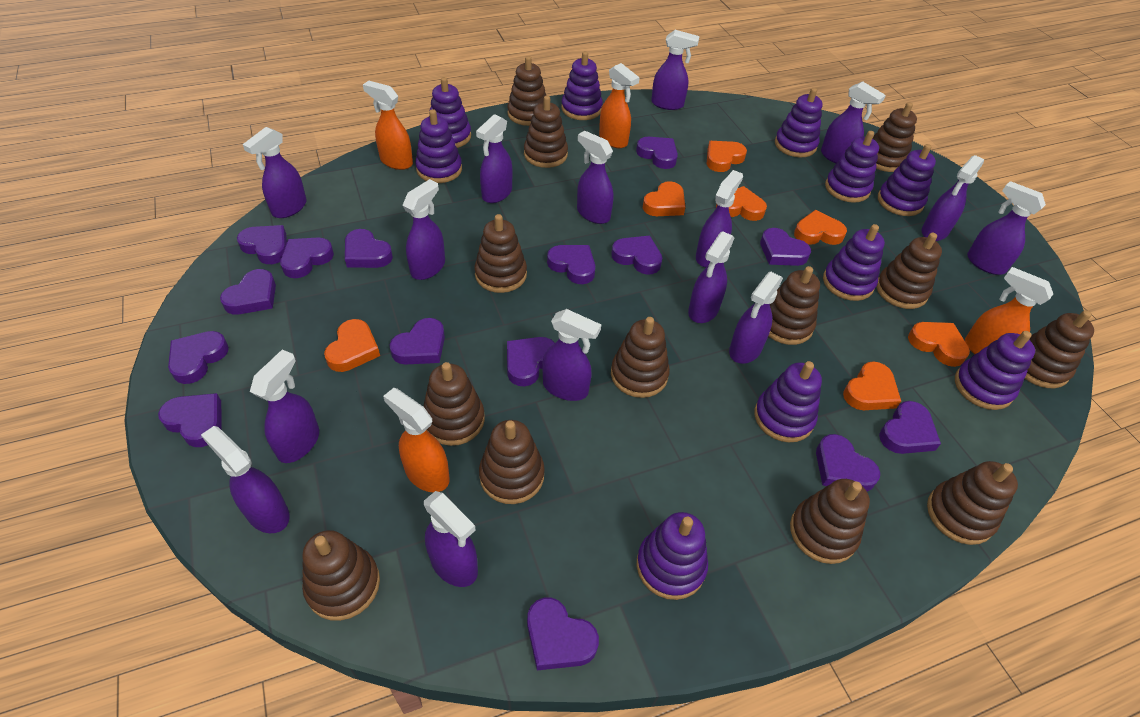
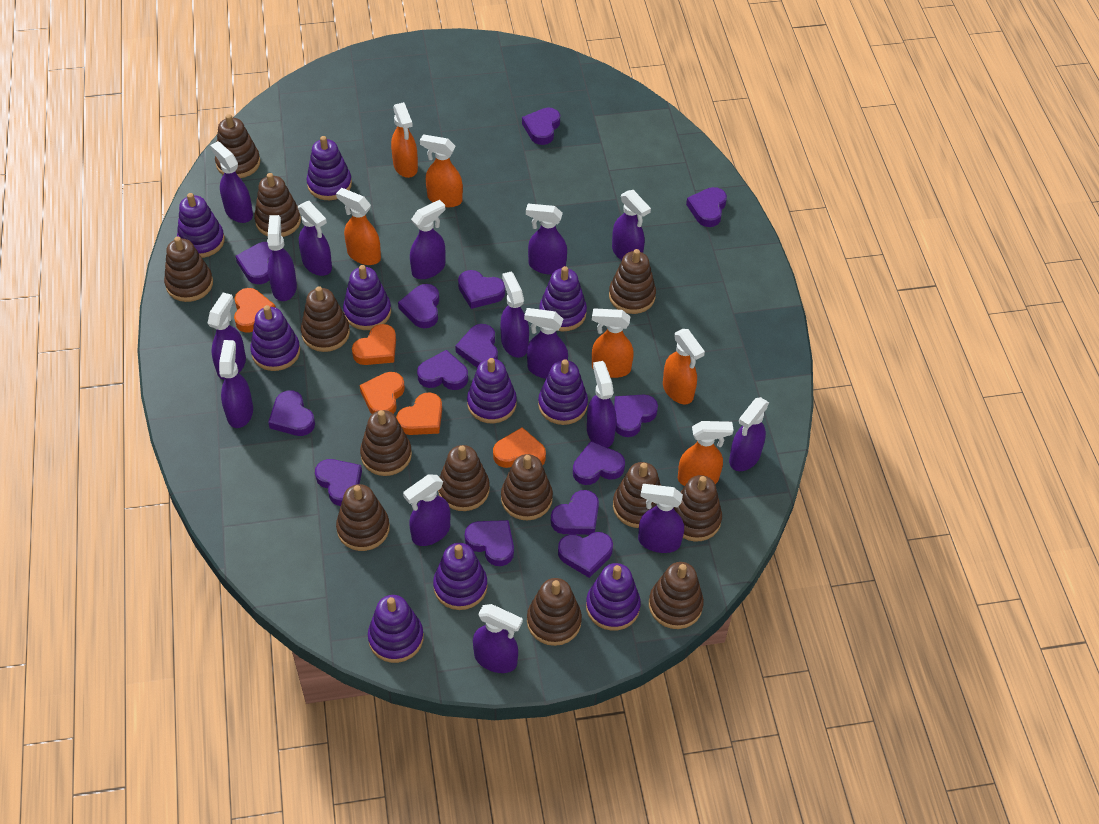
orange heart: [324,319,380,372] [643,181,685,216] [707,141,747,172] [716,186,767,221] [794,210,847,245] [843,361,901,410] [908,322,970,367] = 7 -> [234,288,276,333] [352,324,396,365] [359,372,405,414] [396,392,442,435] [493,427,546,468] = 5
orange spray bottle: [363,81,413,170] [383,388,450,493] [599,63,640,148] [965,267,1053,354] = 4 -> [336,188,381,265] [391,102,418,178] [420,134,463,207] [592,309,634,378] [663,329,705,404] [678,421,733,486] = 6
purple heart: [158,393,221,447] [168,331,229,384] [220,269,276,315] [237,225,287,264] [280,238,334,278] [345,229,393,268] [390,318,445,365] [507,337,555,387] [527,598,599,670] [547,245,595,284] [611,236,662,274] [636,137,678,169] [760,228,811,266] [816,434,880,492] [879,401,941,454] = 15 -> [235,242,272,284] [268,390,315,436] [315,459,362,506] [398,284,439,328] [417,350,468,390] [455,324,498,368] [458,270,505,309] [465,520,514,566] [522,108,560,145] [551,490,599,535] [558,532,613,578] [573,441,625,485] [614,395,658,437] [686,187,727,227] = 14

